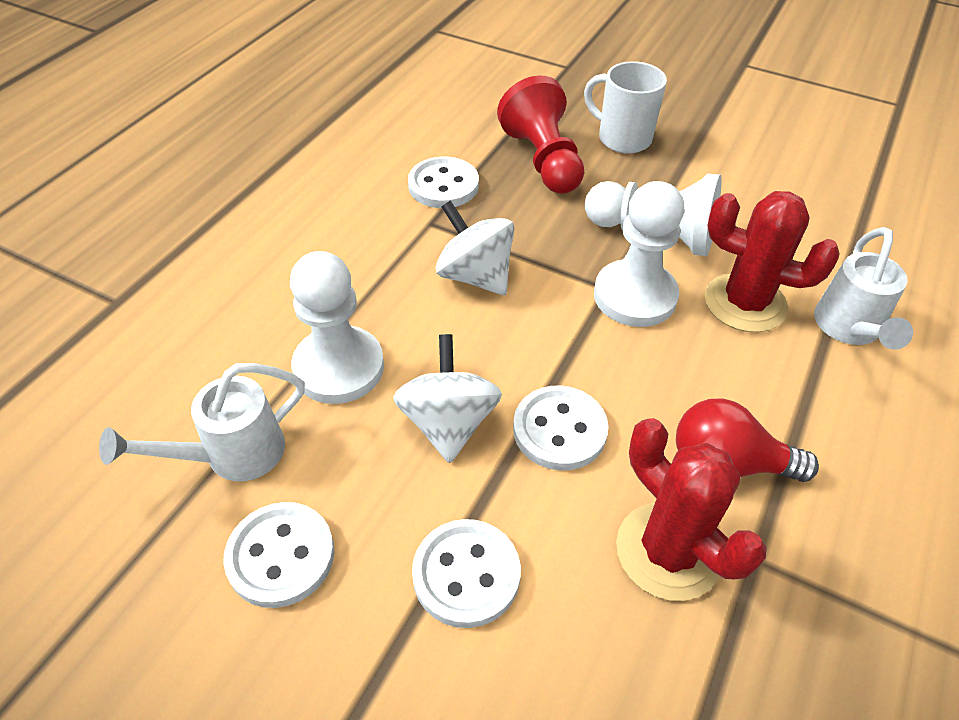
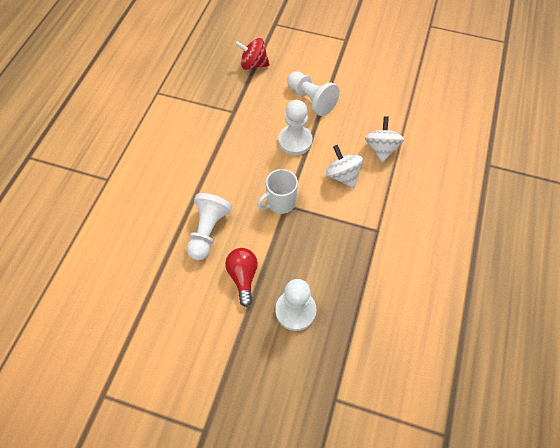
red cactus: [616,418,767,601] [705,191,840,332] = 2 -> none = 0
red pawn: [497,75,584,194] = 1 -> none = 0
red spinning top: none = 0 -> [235,38,270,70] = 1
white button: [223,502,334,608] [408,157,479,208] [412,519,521,628] [513,386,609,471] = 4 -> none = 0
white pawn: [290,251,384,404] [585,173,722,256] [594,181,684,327] = 3 -> [187,193,232,260] [275,279,316,331] [278,100,313,155] [287,71,340,116] = 4
white watering can: [99,363,305,481] [814,227,913,350] = 2 -> none = 0

